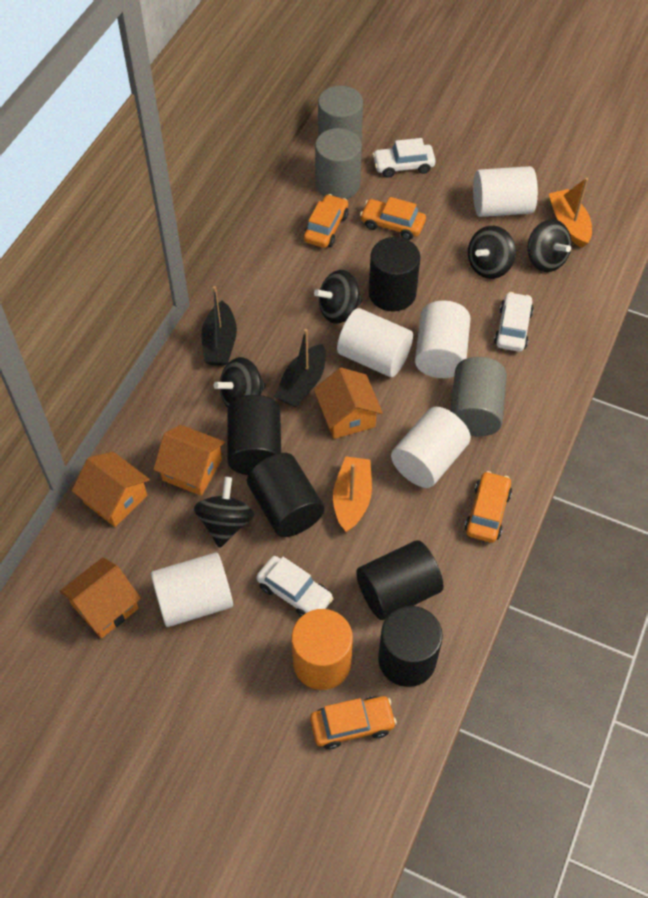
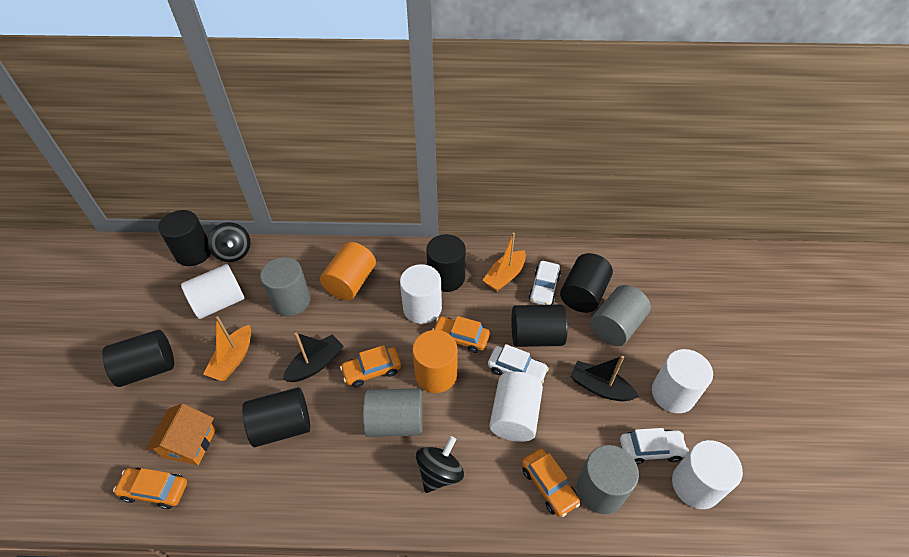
black cylinder: [227,395,281,475] [247,453,324,537] [356,540,443,620] [369,237,420,312] [378,606,443,687] = 5 -> [102,330,174,387] [158,210,211,266] [242,387,310,447] [426,234,466,292] [511,304,568,347] [560,253,613,313] = 6
black spinning top: [194,477,254,548] [213,357,266,408] [314,270,362,324] [468,226,516,279] [528,219,572,272] = 5 -> [207,222,251,262] [416,436,464,493] = 2
grey cylinder: [315,128,362,199] [318,86,363,142] [450,357,507,436] = 3 -> [260,257,311,316] [363,388,423,437] [577,445,639,514] [590,285,651,346] = 4
orange cylinder: [291,609,353,690] = 1 -> [320,242,376,300] [412,330,458,393] = 2
orange house: [60,557,141,638] [72,452,150,527] [153,425,225,496] [314,367,383,439] = 4 -> [146,403,216,465] = 1

